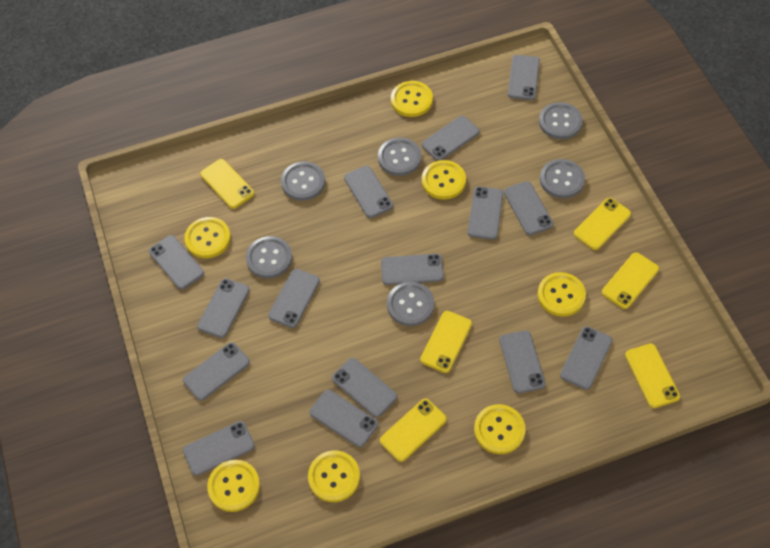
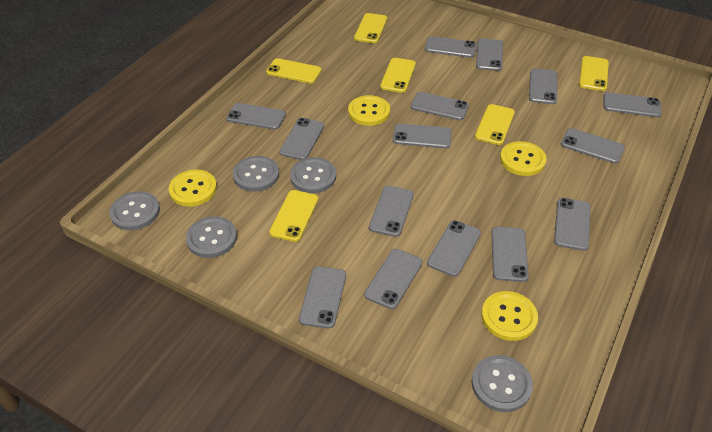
grey button: [246,236,292,278] [281,162,325,201] [378,138,422,176] [387,282,434,326] [539,102,583,139] [540,159,585,198] = 6 -> [109,191,160,230] [186,216,237,258] [233,156,279,192] [290,157,336,193] [472,355,533,412] = 5
yellow button: [184,217,231,258] [207,460,260,512] [308,450,360,502] [391,81,433,117] [422,160,466,199] [474,404,526,454] [537,272,586,317] = 7 -> [169,170,217,207] [348,95,390,126] [481,291,538,341] [500,141,547,176] = 4

